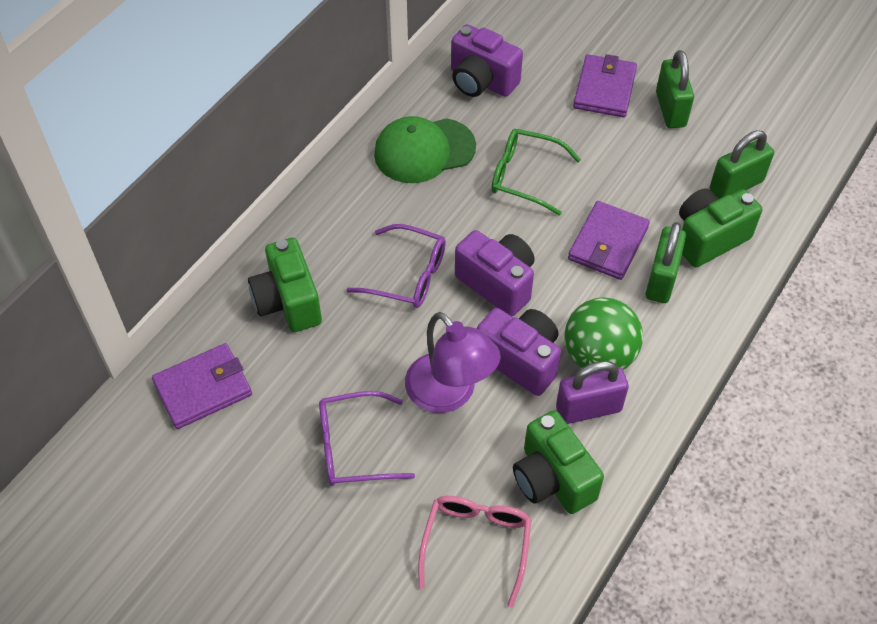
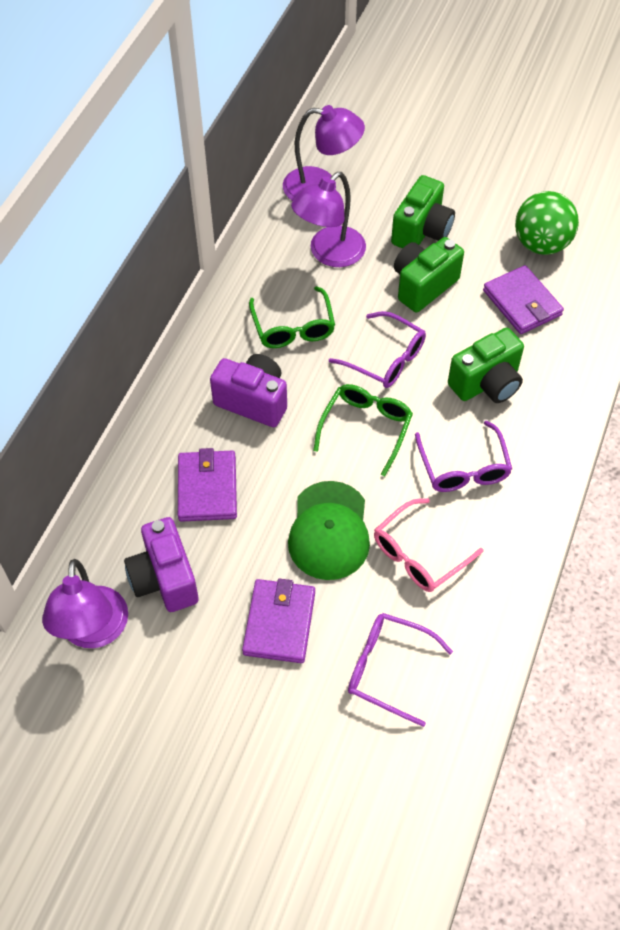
green glasses: [491,129,581,216] = 1 -> [249,286,335,348] [313,384,413,476] = 2
green padlock: [645,222,686,303] [656,50,694,128] [710,130,774,199] = 3 -> none = 0
purple camera: [451,24,523,97] [455,230,535,316] [476,308,561,396] = 3 -> [124,517,199,612] [210,354,287,427] = 2
purple glasses: [319,391,415,486] [346,224,446,308] = 2 -> [329,311,426,388] [348,613,453,727] [415,421,512,492] = 3
purple lamp: [405,312,501,413] = 1 -> [42,559,128,648] [283,105,365,201] [291,172,366,267] = 3
purple padlock: [556,361,629,424] = 1 -> none = 0

